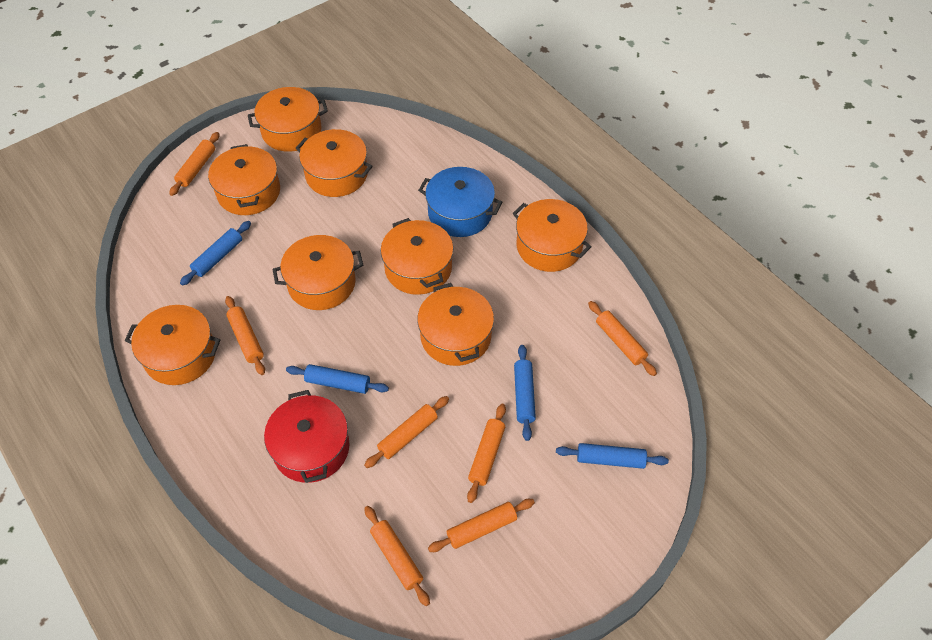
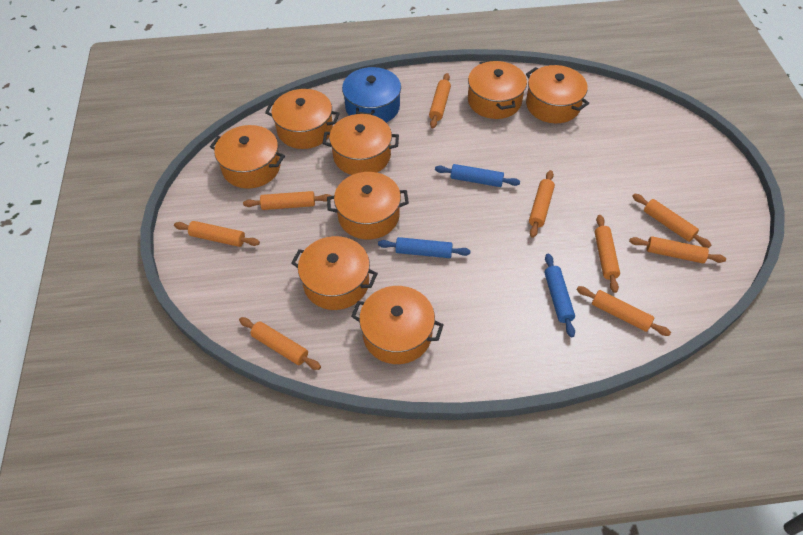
blue rolling pin: [180,221,251,286] [286,364,389,394] [514,345,536,441] [556,443,669,469] = 4 -> [378,237,471,258] [435,164,520,187] [544,254,575,337] = 3
orange rolling pin: [169,132,219,196] [225,296,265,375] [364,396,449,468] [364,506,430,606] [428,499,535,552] [467,404,506,503] [588,301,657,376] = 7 -> [174,221,260,247] [239,317,321,370] [243,191,331,210] [429,73,451,129] [529,170,555,238] [576,286,671,336] [595,215,620,293] [629,236,726,263] [632,194,711,248] = 9
red pot: [264,390,349,483] = 1 -> none = 0

